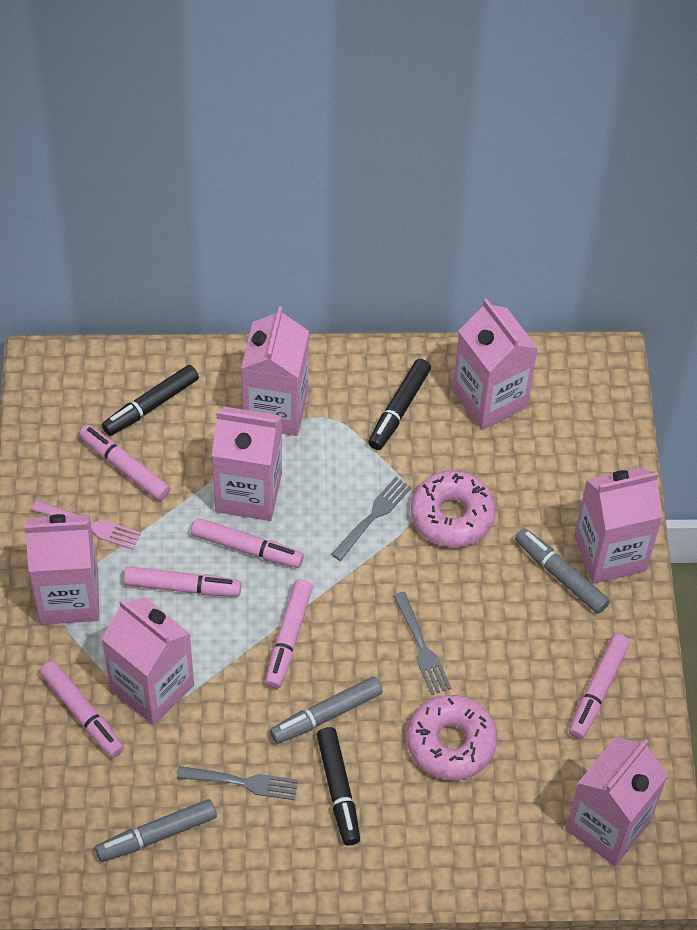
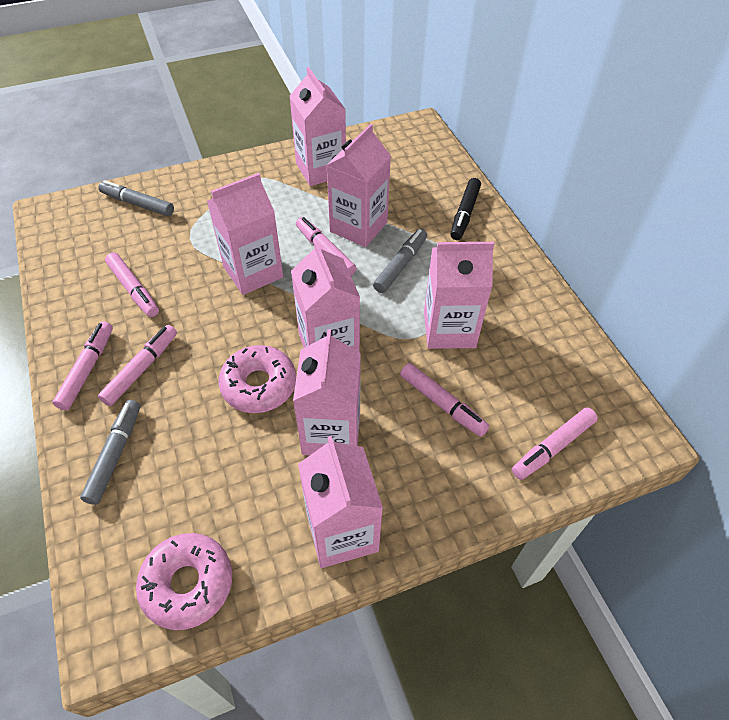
black marker: [102,365,199,436] [317,727,360,845] [368,359,431,450] = 3 -> [450,178,481,240] = 1
grey fork: [177,766,298,800] [331,477,412,561] [393,592,451,695] = 3 -> none = 0
pink fork: [32,500,141,550] = 1 -> none = 0

